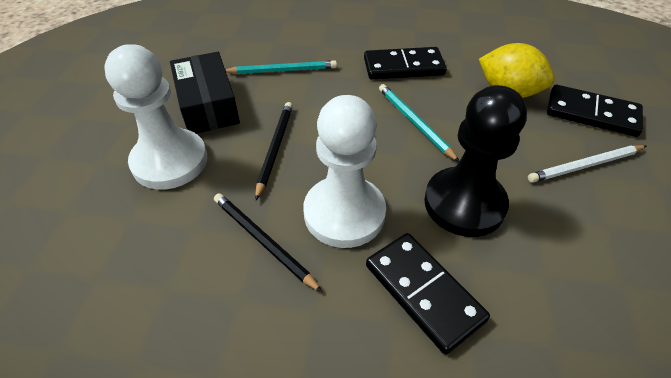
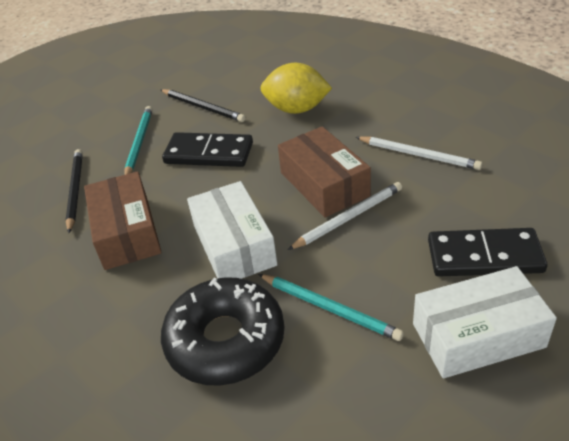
black box: [170,52,240,134] = 1 -> none = 0
black domino: [364,47,447,80] [366,233,490,354] [547,85,643,137] = 3 -> [162,132,253,167] [428,228,547,277] = 2
black donut: none = 0 -> [161,278,285,386] = 1
black pawn: [424,85,527,237] = 1 -> none = 0
brown box: none = 0 -> [84,171,162,270] [278,126,371,218] = 2
white box: none = 0 -> [187,181,277,279] [413,266,557,378] = 2
white pawn: [104,44,207,189] [303,95,386,248] = 2 -> none = 0
white pencil: [528,145,646,183] = 1 -> [288,182,402,250] [356,137,482,170] = 2

